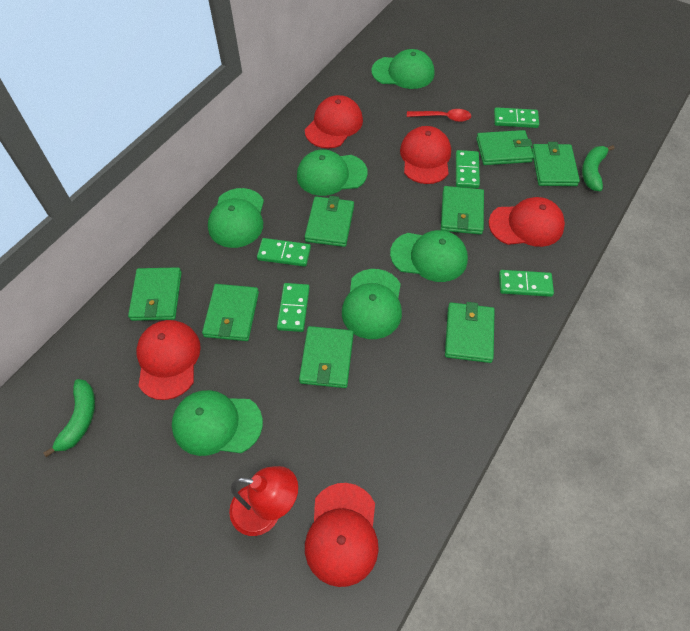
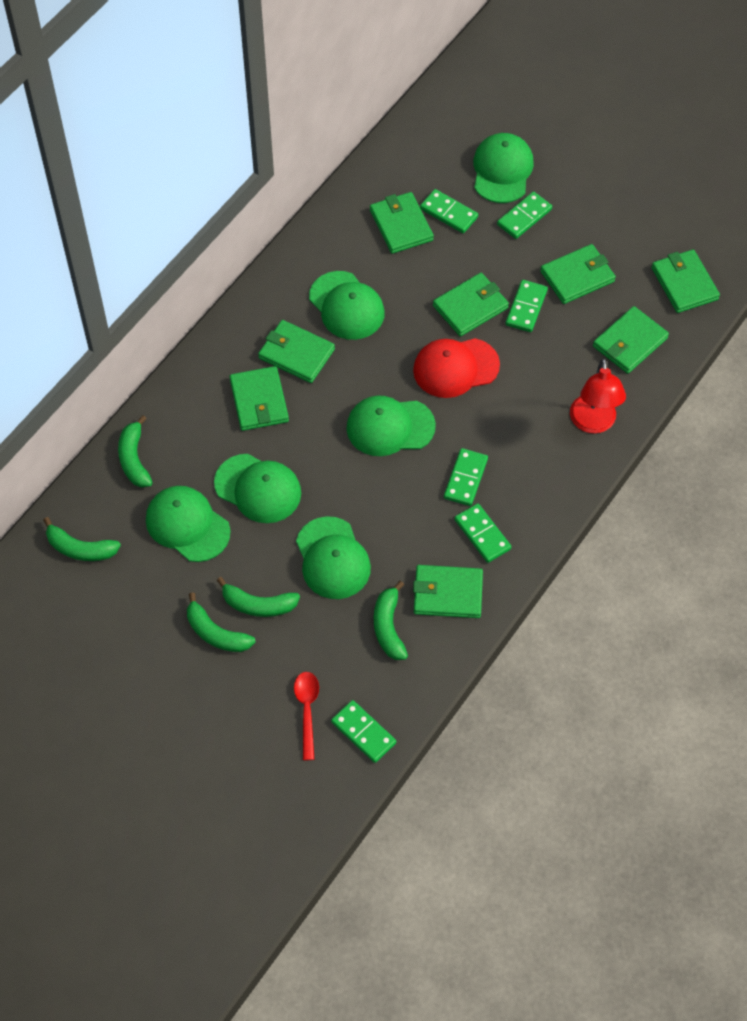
green banana: [43,379,95,457] [582,145,614,191] = 2 -> [43,517,121,561] [118,415,153,488] [187,592,256,652] [217,577,300,617] [374,581,408,660] = 5
green domino: [257,238,311,267] [277,283,310,332] [456,150,480,188] [494,107,539,128] [499,270,554,297] = 5 -> [331,700,396,763] [420,189,478,233] [444,448,488,506] [455,503,511,563] [497,192,552,239] [506,280,548,332] = 6
red cap: [136,320,201,400] [305,95,363,148] [305,483,379,587] [400,126,451,184] [489,197,565,247] = 5 -> [413,338,500,398] = 1

